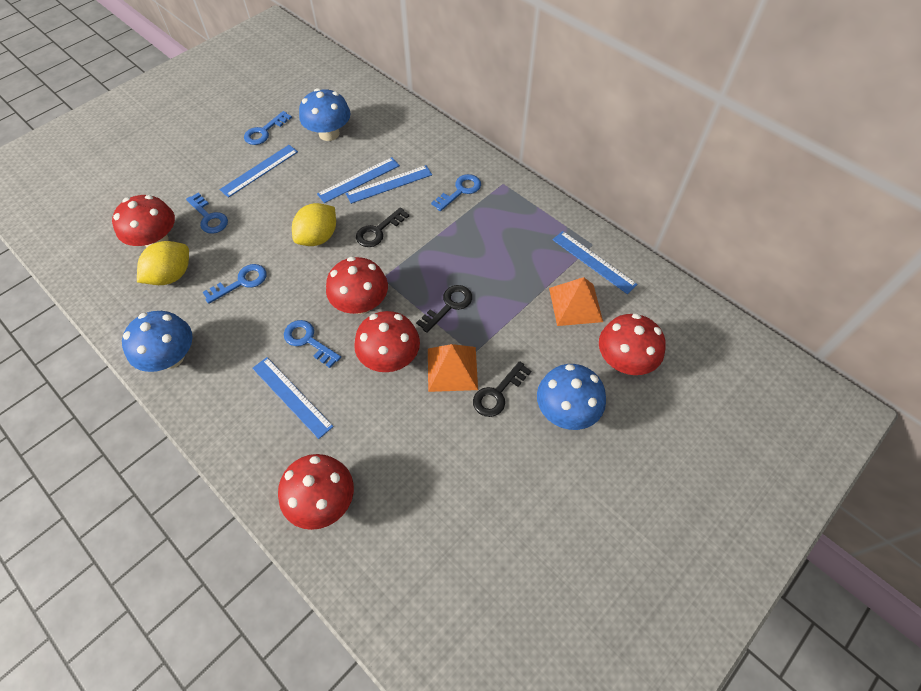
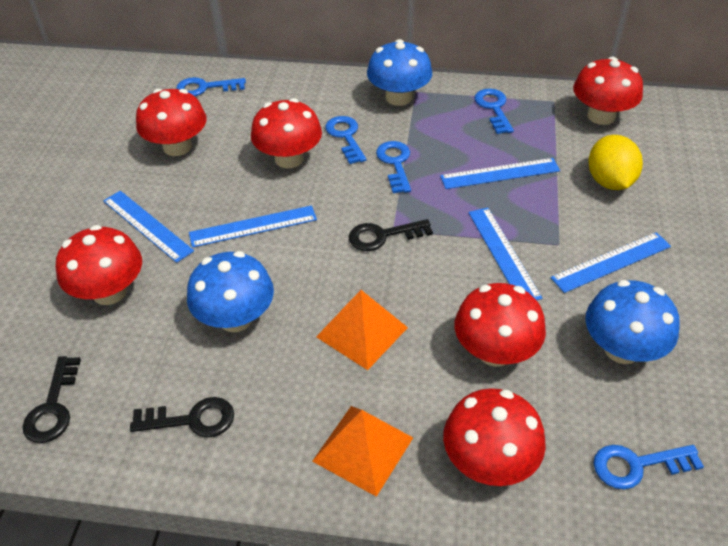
red mushroom: [112,195,175,248] [278,454,354,530] [326,257,388,314] [354,311,420,372] [599,313,666,375] = 5 -> [56,225,142,305] [136,89,207,156] [251,98,322,168] [443,388,546,486] [455,283,546,367] [573,57,643,125] = 6
yellow lemon: [137,241,189,285] [292,203,336,246] = 2 -> [588,135,643,190] = 1

